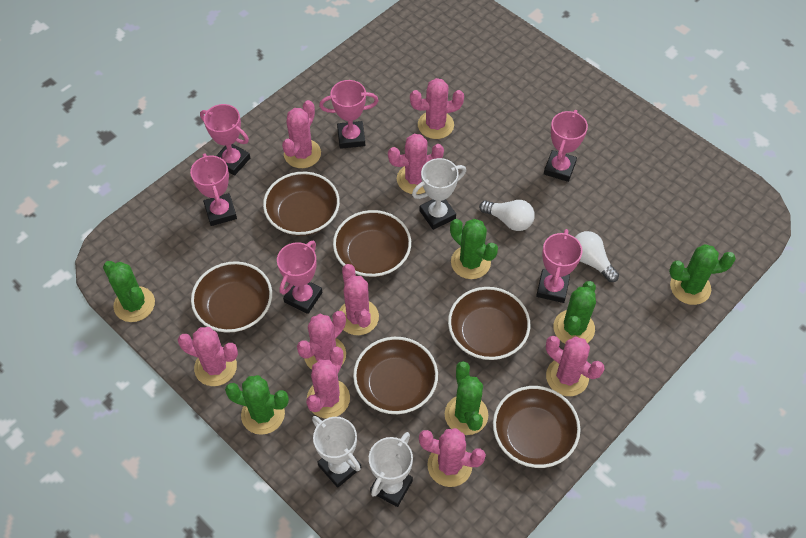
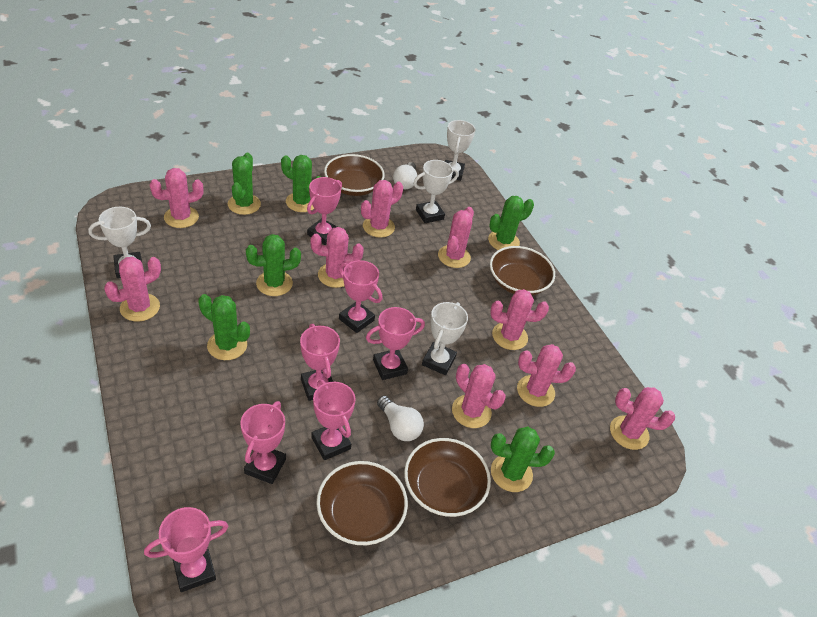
brown bowl: [191,261,272,333] [263,172,340,236] [333,210,411,277] [353,337,438,414] [448,287,530,360] [493,386,581,468] = 6 -> [316,461,408,545] [324,154,385,196] [404,438,491,517] [490,246,555,295] = 4
pink trophy: [190,153,237,226] [200,104,250,175] [277,240,322,314] [319,80,378,149] [536,229,583,303] [544,110,588,182] = 6 -> [144,507,229,592] [240,401,286,484] [300,324,340,401] [307,177,342,245] [311,380,356,460] [339,260,383,333] [366,307,425,380] = 7
white trophy: [312,416,361,488] [369,432,413,507] [412,158,466,230] = 3 -> [88,207,151,278] [413,160,459,223] [422,302,468,375] [445,120,475,181] = 4

